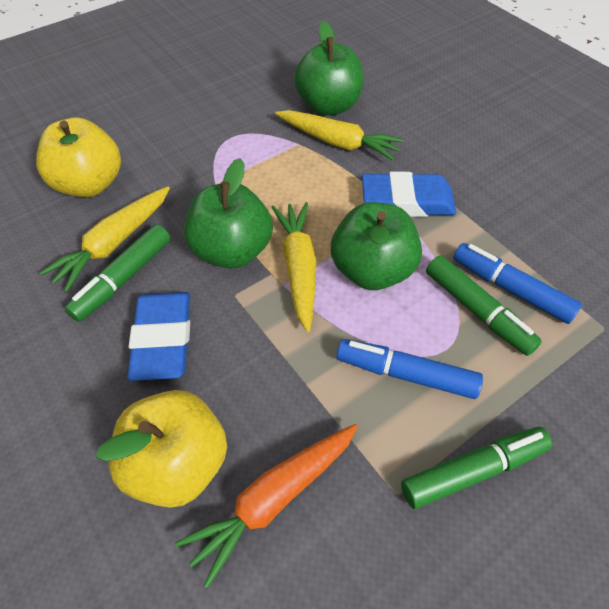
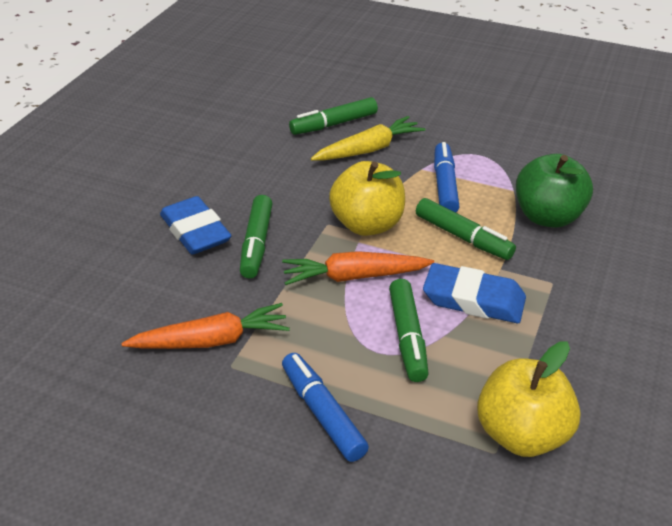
green apple: [184,158,273,269] [294,21,364,115] [331,202,422,290] = 3 -> [516,154,593,228] = 1
green marker: [64,224,170,322] [401,427,552,509] [426,255,542,356] = 3 -> [240,195,273,279] [289,97,378,135] [389,279,429,382] [416,198,516,260] = 4
orange carrot: [175,424,358,589] = 1 -> [121,303,290,349] [282,251,434,285] = 2
yellow carrot: [39,186,170,292] [272,202,316,332] [275,110,404,161] = 3 -> [311,116,425,161] = 1

